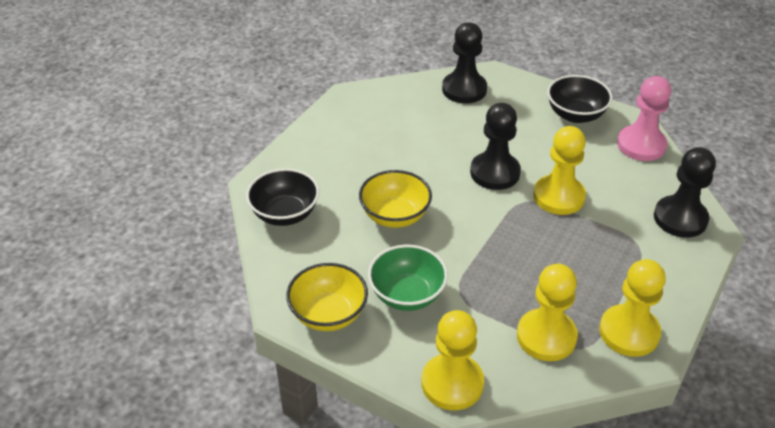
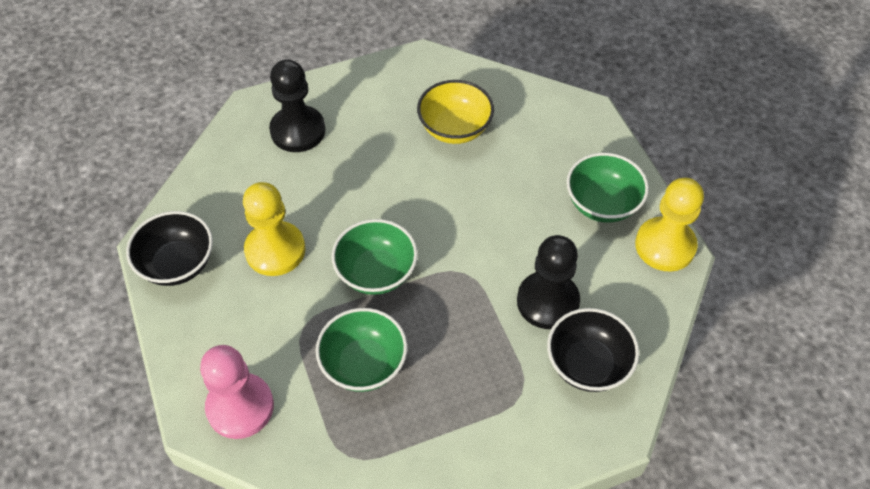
black pawn: [442,22,487,103] [470,103,521,190] [654,147,716,238] = 3 -> [269,59,325,152] [517,235,580,329] = 2
green bowl: [368,245,448,311] = 1 -> [316,308,407,392] [332,219,418,295] [566,153,649,223] = 3
yellow bowl: [286,263,368,331] [359,170,432,228] = 2 -> [417,80,494,144] = 1
yellow pawn: [421,310,484,410] [517,264,578,361] [533,126,586,215] [599,259,666,357] = 4 -> [243,182,305,276] [635,178,704,272] = 2

